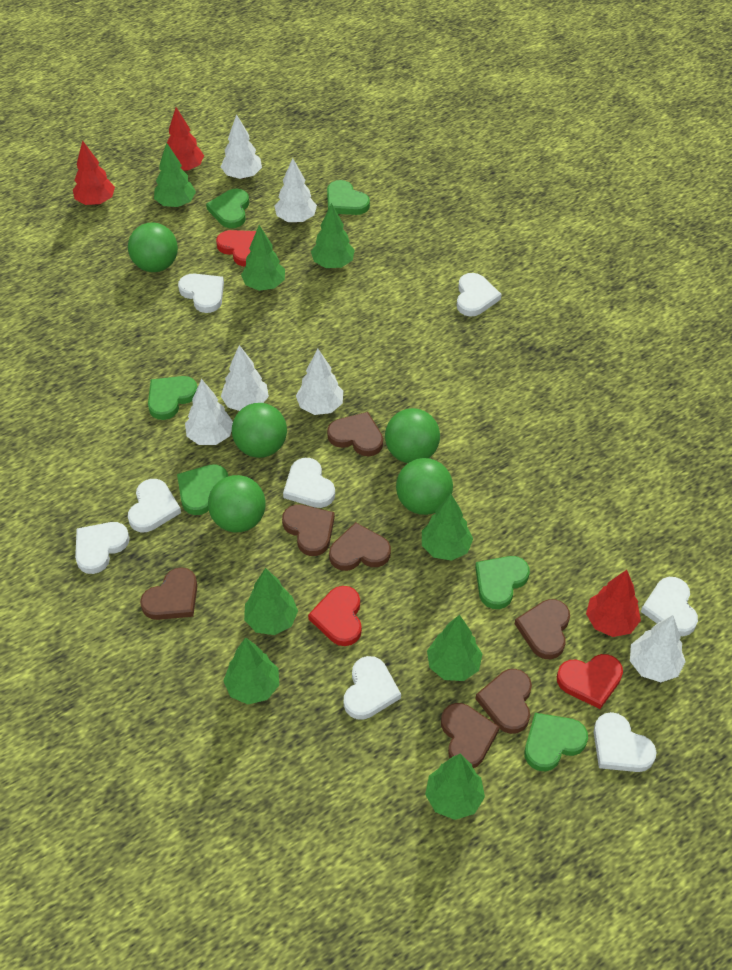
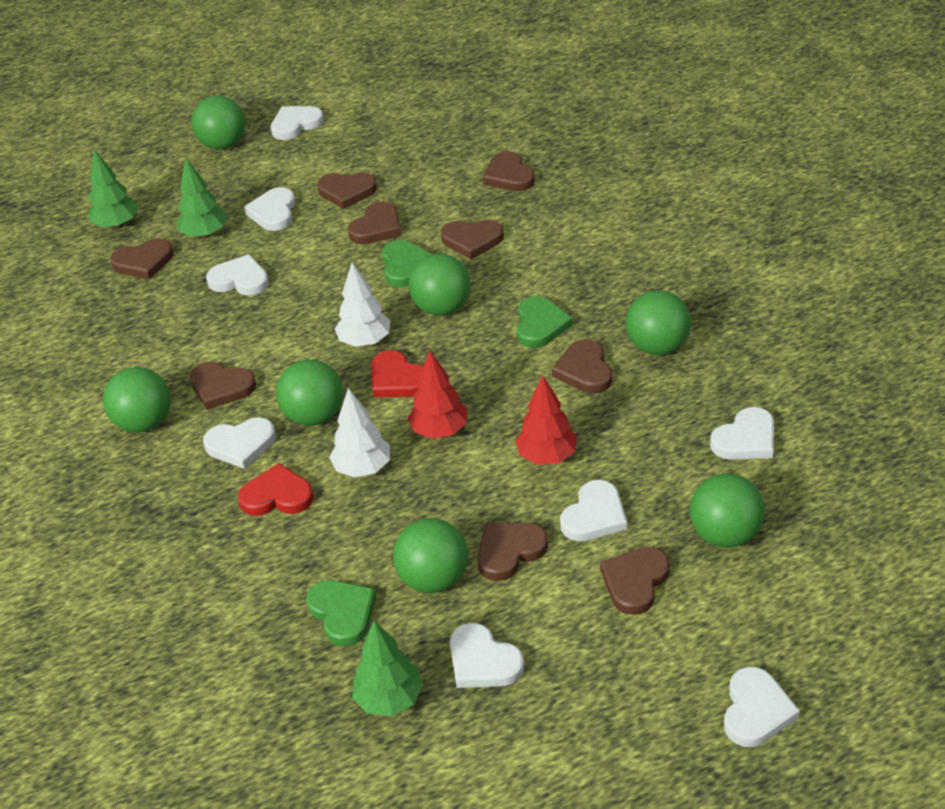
brown heart: [140,567,197,620] [282,504,335,556] [327,412,383,456] [329,522,391,571] [441,703,500,768] [475,669,532,734] [515,599,570,659] = 7 -> [110,238,173,279] [190,362,256,410] [317,172,377,209] [348,201,401,244] [441,220,504,259] [477,523,548,581] [483,151,535,191] [552,339,612,393] [600,547,670,615] = 9
green ball: [128,222,178,272] [208,475,266,532] [232,403,287,458] [385,408,440,463] [396,458,453,515] = 5 -> [103,367,170,433] [191,95,245,150] [276,359,343,426] [393,518,468,593] [408,253,470,316] [626,290,691,355] [690,473,765,548] = 7
green heart: [148,376,198,420] [177,464,228,515] [206,189,249,228] [327,180,370,215] [475,556,530,609] [525,713,588,771] = 6 -> [306,580,376,646] [382,240,432,287] [517,296,573,348] = 3
green tree: [154,143,196,207] [223,637,279,704] [241,225,285,291] [244,568,298,635] [311,203,355,268] [422,493,473,561] [425,754,485,820] [427,615,482,681] = 8 -> [88,149,138,229] [177,158,227,239] [352,621,423,716] = 3
red heart: [216,230,256,267] [308,586,362,646] [557,654,623,709] = 3 -> [238,463,314,516] [371,350,423,397] = 2
red tree: [73,140,115,205] [165,107,204,172] [586,570,641,637] = 3 -> [407,350,467,439] [515,375,577,465] = 2
white tree: [185,379,233,445] [221,114,262,179] [221,345,269,411] [275,158,317,222] [296,349,343,415] [630,615,686,682] = 6 -> [329,388,390,478] [335,262,390,347] = 2

